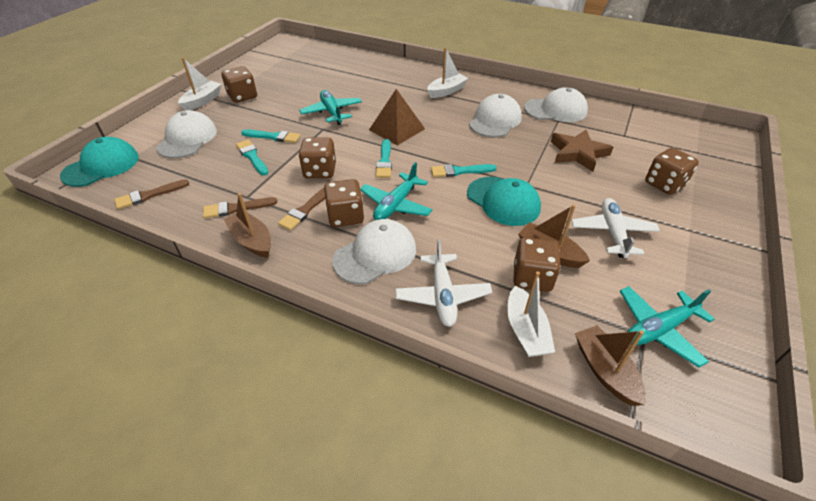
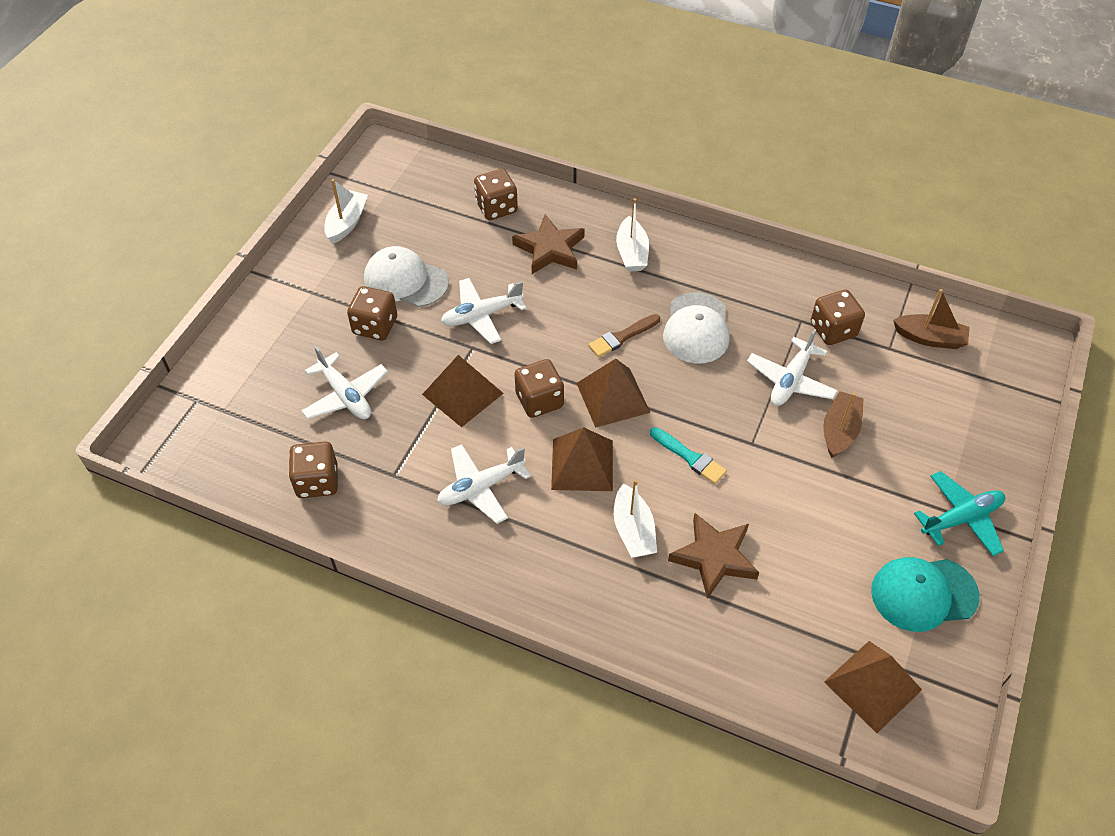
brown boat: [224,193,271,258] [518,204,590,268] [575,325,646,406] = 3 -> [823,391,864,458] [893,289,970,349] = 2
brown brush: [114,179,189,209] [203,197,277,219] [278,188,325,230] = 3 -> [588,314,660,357] = 1
brown pyramid: [369,89,425,145] = 1 -> [422,355,504,427] [551,427,613,491] [576,359,651,428] [824,641,922,733] = 4
brown star: [551,130,613,172] = 1 -> [512,215,585,274] [668,513,759,599] = 2
turquoise brush: [236,140,269,175] [241,129,300,143] [376,139,392,178] [431,164,497,177] = 4 -> [650,427,727,484] = 1
turquoise cap: [60,137,139,187] [467,177,541,226] = 2 -> [871,557,980,632] = 1
turquoise plane: [299,90,362,125] [361,162,433,220] [620,286,715,368] = 3 -> [914,471,1005,556] = 1
white cap: [156,110,217,158] [332,219,416,284] [469,94,522,137] [524,87,588,122] = 4 -> [364,246,449,307] [663,292,729,363] = 2
white plane: [395,239,492,327] [571,198,660,258] = 2 -> [301,346,388,419] [437,444,531,524] [441,278,527,344] [747,329,838,406] = 4

